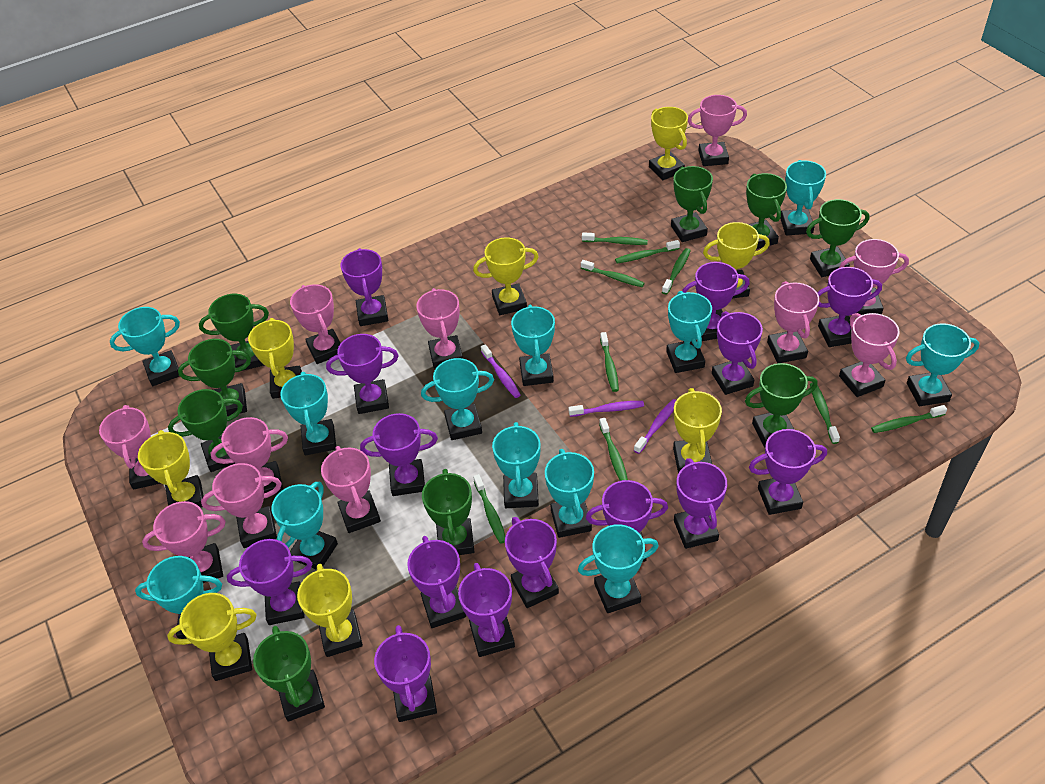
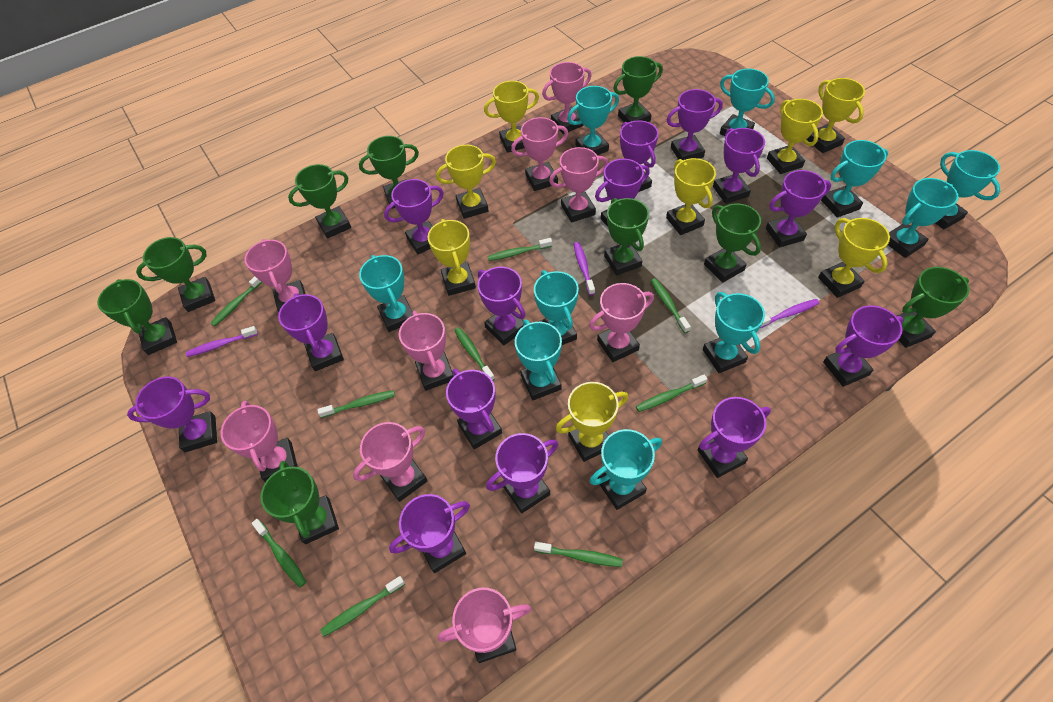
pink trophy: [99,405,161,490] [142,501,226,583] [201,463,282,548] [211,417,288,495] [290,284,341,364] [321,446,381,533] [416,288,463,369] [688,95,747,166] [767,281,820,363] [839,239,909,316] [839,313,900,397] = 11 -> [221,401,298,482] [245,239,305,312] [353,422,428,502] [399,311,454,391] [438,588,531,663] [511,117,568,191] [542,62,592,134] [549,147,608,223] [589,283,654,362] = 9
turquoise trophy: [110,307,180,386] [135,556,222,639] [271,482,338,570] [280,372,336,455] [421,358,494,440] [492,422,541,508] [511,305,555,386] [545,449,594,538] [578,524,659,613] [666,291,712,373] [780,160,826,236] [906,323,979,406] = 12 -> [359,255,413,332] [515,319,562,400] [534,270,579,345] [567,86,619,155] [590,429,662,510] [703,292,765,373] [720,69,775,136] [821,140,888,218] [888,178,959,258] [936,150,1000,229] = 10

